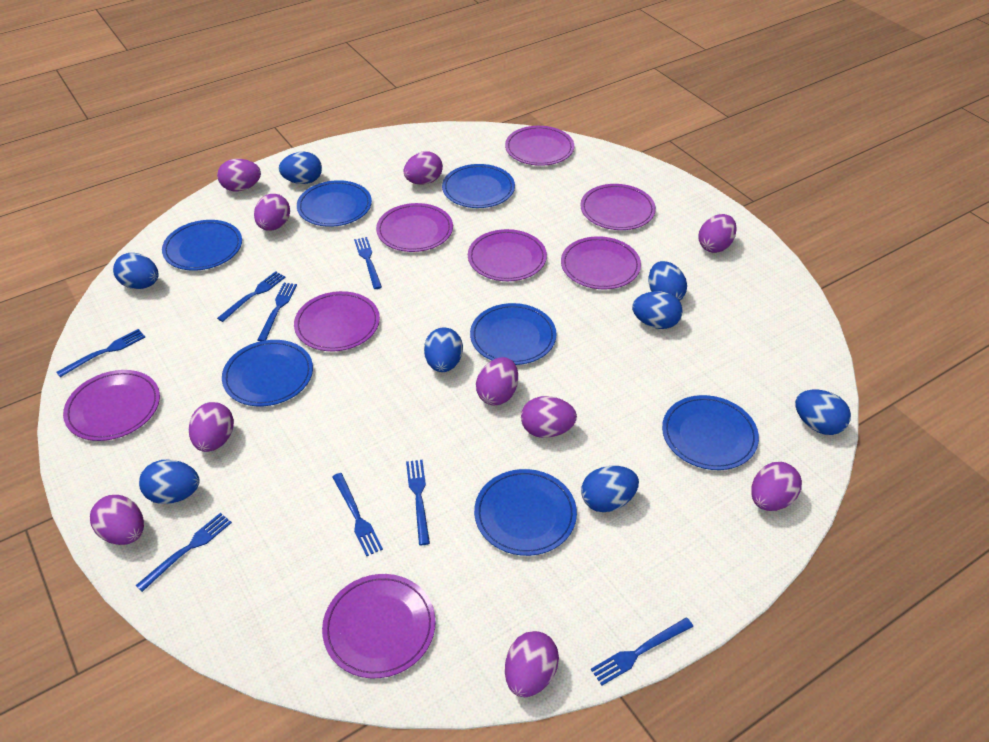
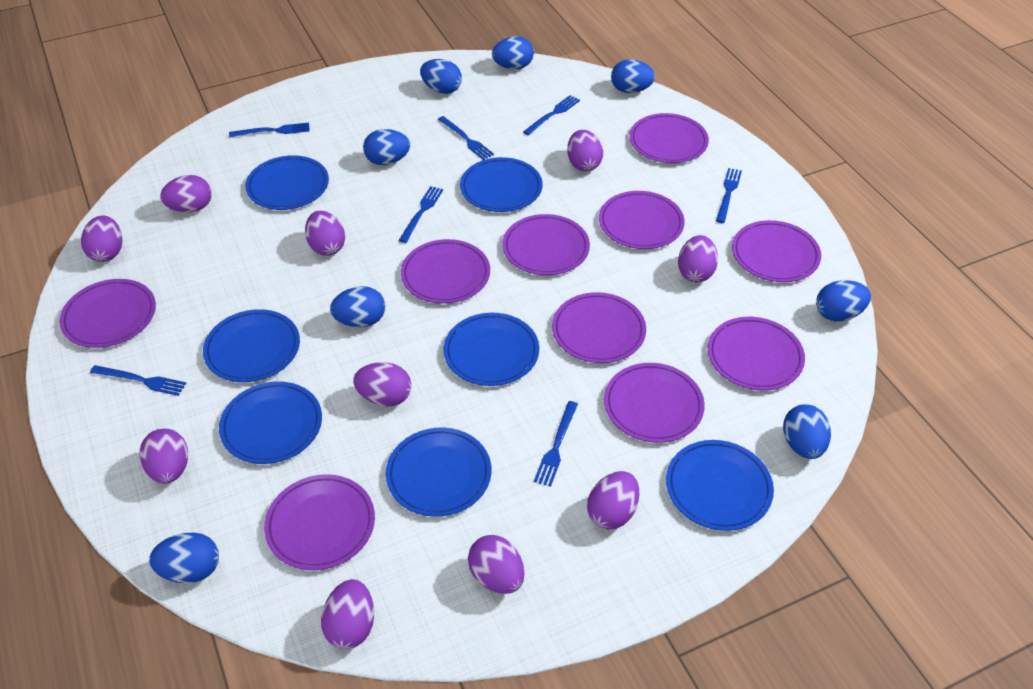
blue fork: [56,329,145,377] [136,513,232,592] [217,271,286,322] [257,283,297,341] [332,473,383,557] [354,237,382,289] [406,460,430,545] [591,617,693,685] = 8 -> [90,365,186,396] [229,123,310,137] [399,186,443,243] [438,116,494,160] [523,95,580,135] [534,401,578,487] [716,168,742,223] = 7
purple plate: [63,370,160,441] [294,291,380,351] [322,574,436,678] [376,203,453,252] [468,229,547,281] [505,126,574,166] [561,236,641,289] [580,184,656,230] = 8 -> [59,279,156,348] [264,474,375,570] [401,239,490,304] [503,214,590,275] [552,292,646,363] [599,191,685,249] [604,363,705,443] [630,113,709,163] [708,317,805,390] [732,220,821,282] = 10

